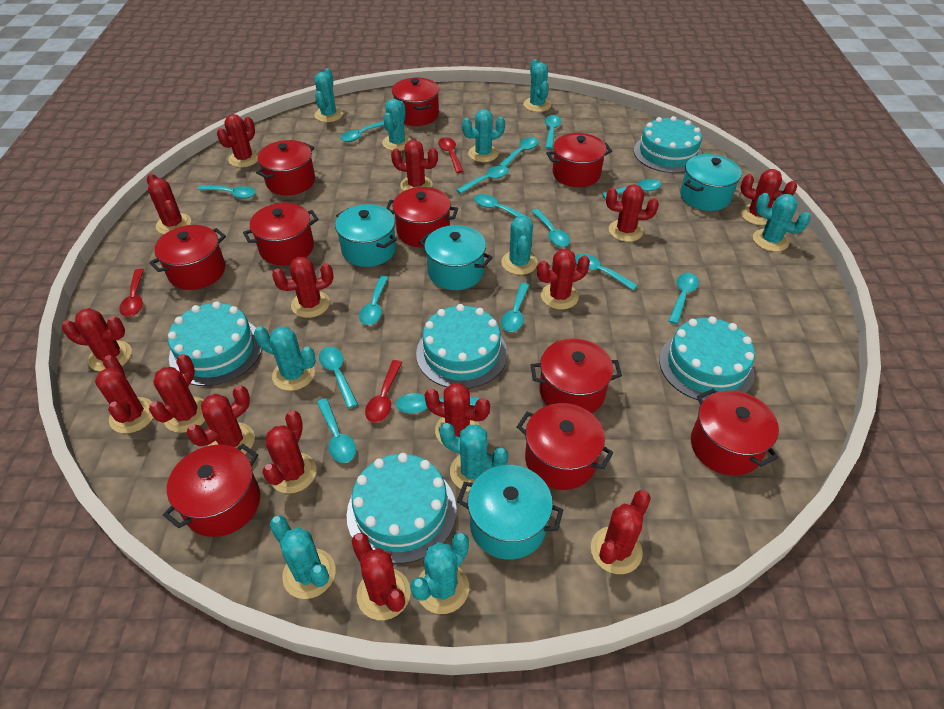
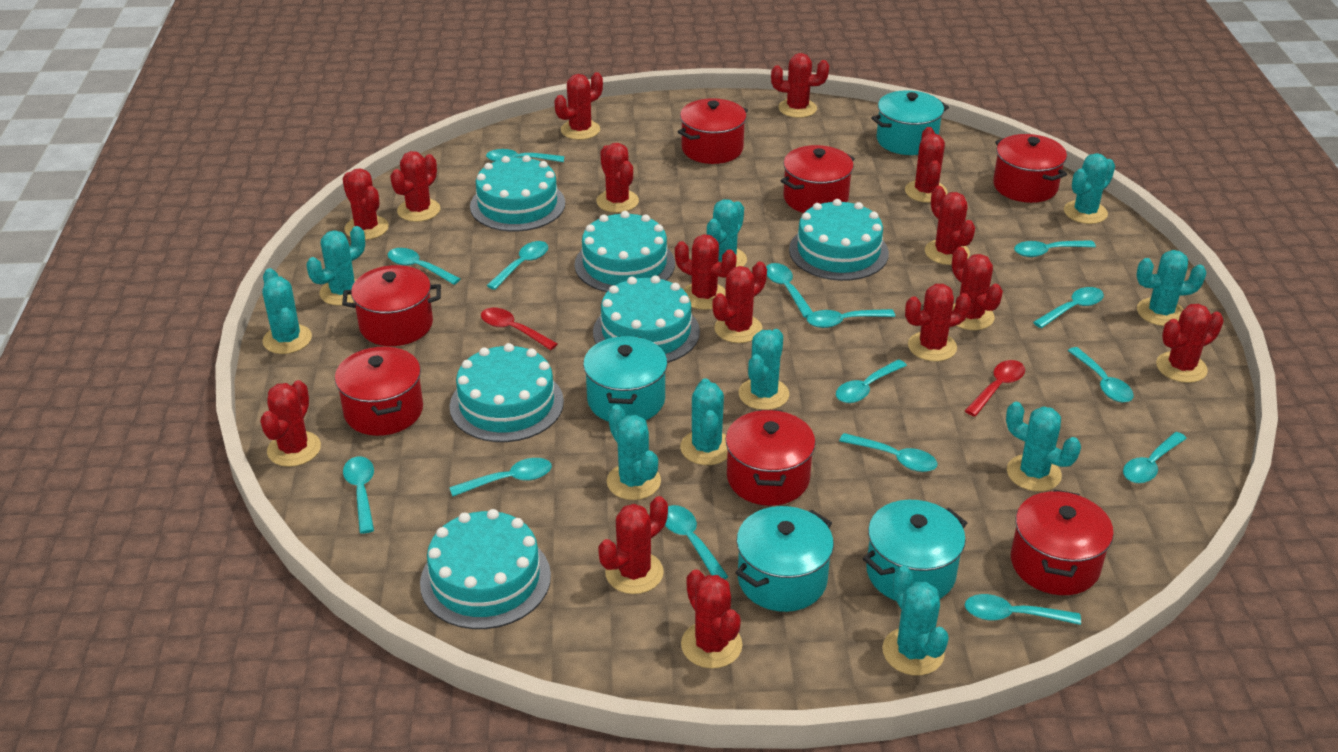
red pot: [149,225,226,290] [163,444,260,537] [243,203,319,265] [256,140,315,195] [386,187,458,248] [392,78,439,126] [517,403,614,490] [531,338,622,413] [546,133,612,187] [691,388,779,476] = 10 -> [335,346,423,436] [342,265,441,346] [678,98,748,164] [726,409,816,506] [781,145,855,213] [993,134,1067,203] [1011,489,1114,595] = 7
red spoon: [119,269,144,317] [365,360,402,422] [438,137,464,173] = 3 -> [481,308,557,350] [965,360,1025,417] = 2
turquoise cake: [168,301,262,386] [347,453,456,564] [416,304,507,389] [634,116,702,173] [659,316,755,401] = 5 -> [420,509,551,629] [450,343,564,442] [470,155,565,231] [575,211,675,292] [593,275,700,363] [789,199,889,281] = 6

